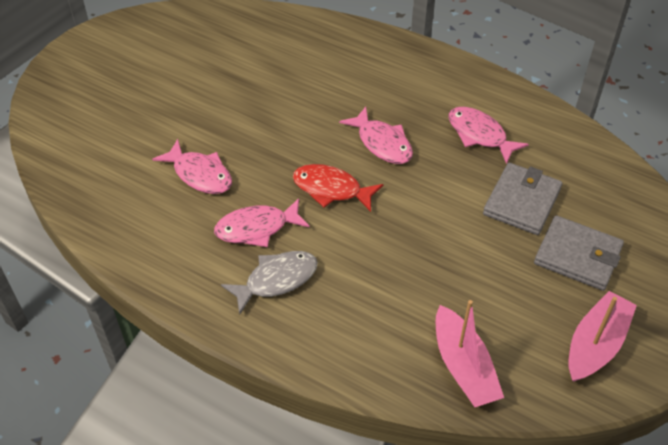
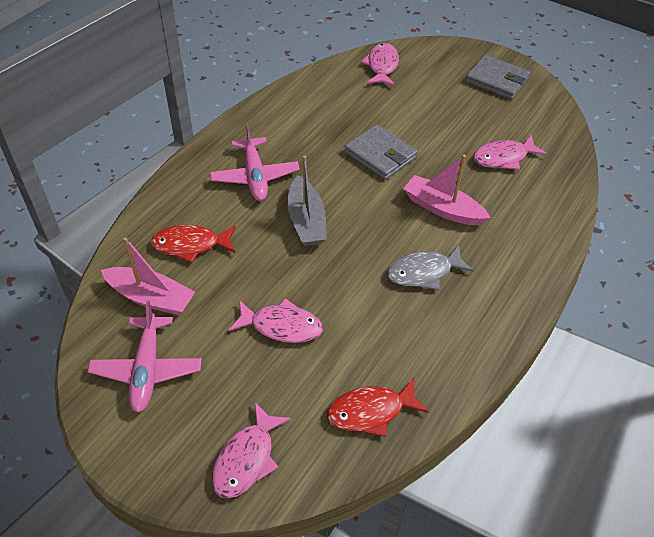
grey boat: none = 0 -> [287,155,327,246] = 1
pink plane: none = 0 -> [88,301,202,413] [210,123,300,201] = 2
red fish: [293,164,383,212] = 1 -> [150,225,236,263] [327,378,428,437] = 2

